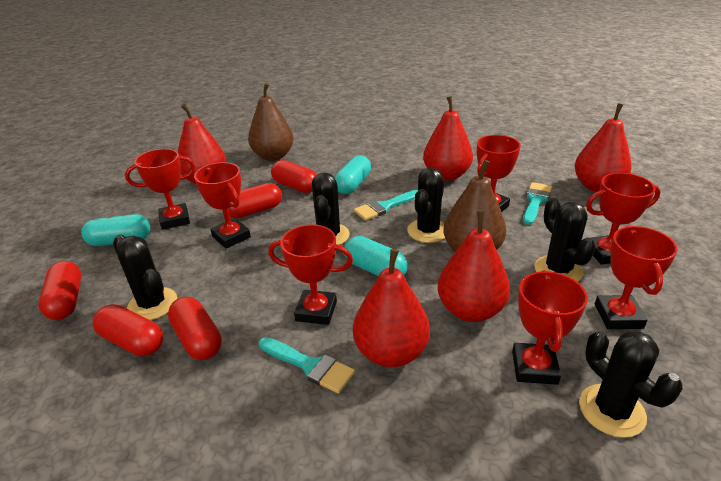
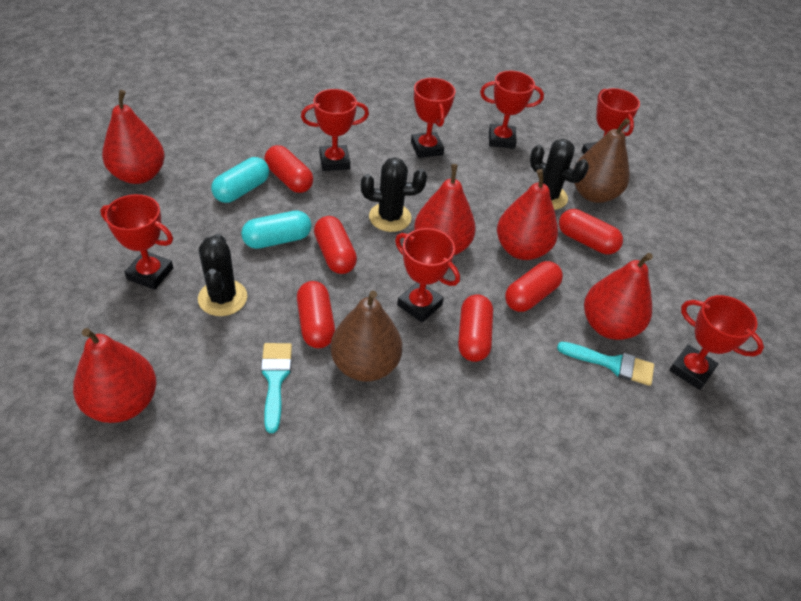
black cactus: [113,234,177,320] [312,172,350,245] [407,168,445,243] [534,198,596,282] [579,331,682,438] = 5 -> [198,234,247,316] [361,158,427,232] [530,139,589,210] = 3
red capsule: [39,261,82,320] [93,304,163,356] [168,297,222,360] [228,183,282,218] [271,160,317,193] = 5 -> [264,145,313,193] [297,281,335,348] [314,216,357,274] [458,294,493,362] [505,261,563,312] [559,209,623,254] = 6
turquoise brush: [259,337,355,394] [354,190,418,221] [523,182,552,225] = 3 -> [261,343,292,433] [557,342,654,386] = 2
turquoise capsule: [81,214,151,246] [334,155,371,194] [345,236,408,276] = 3 -> [211,157,269,203] [241,211,311,249] = 2

